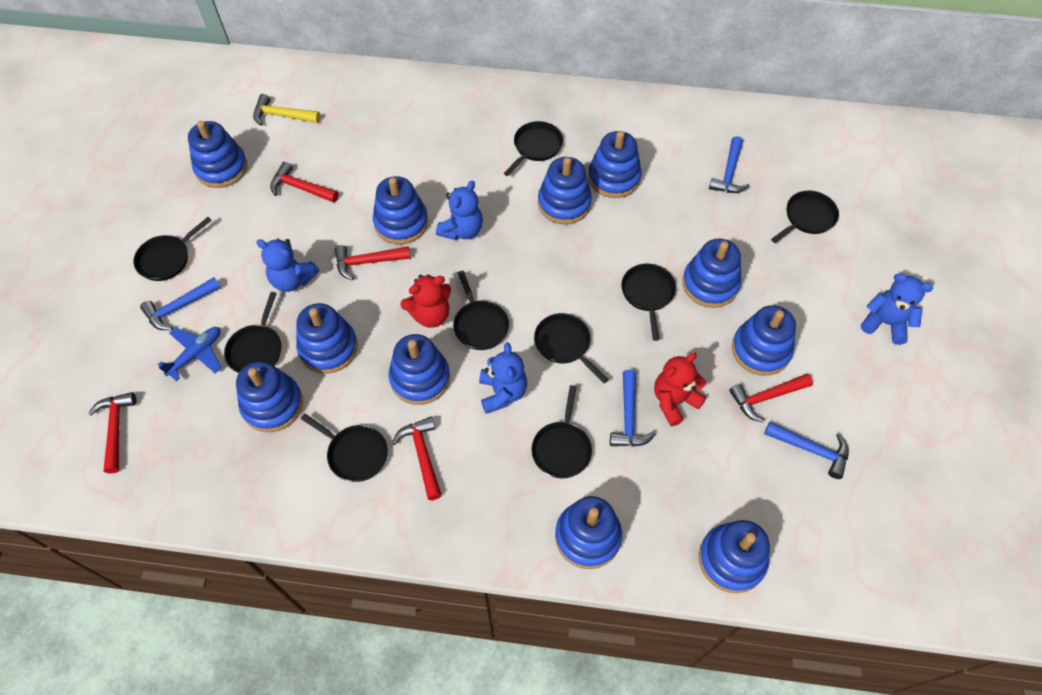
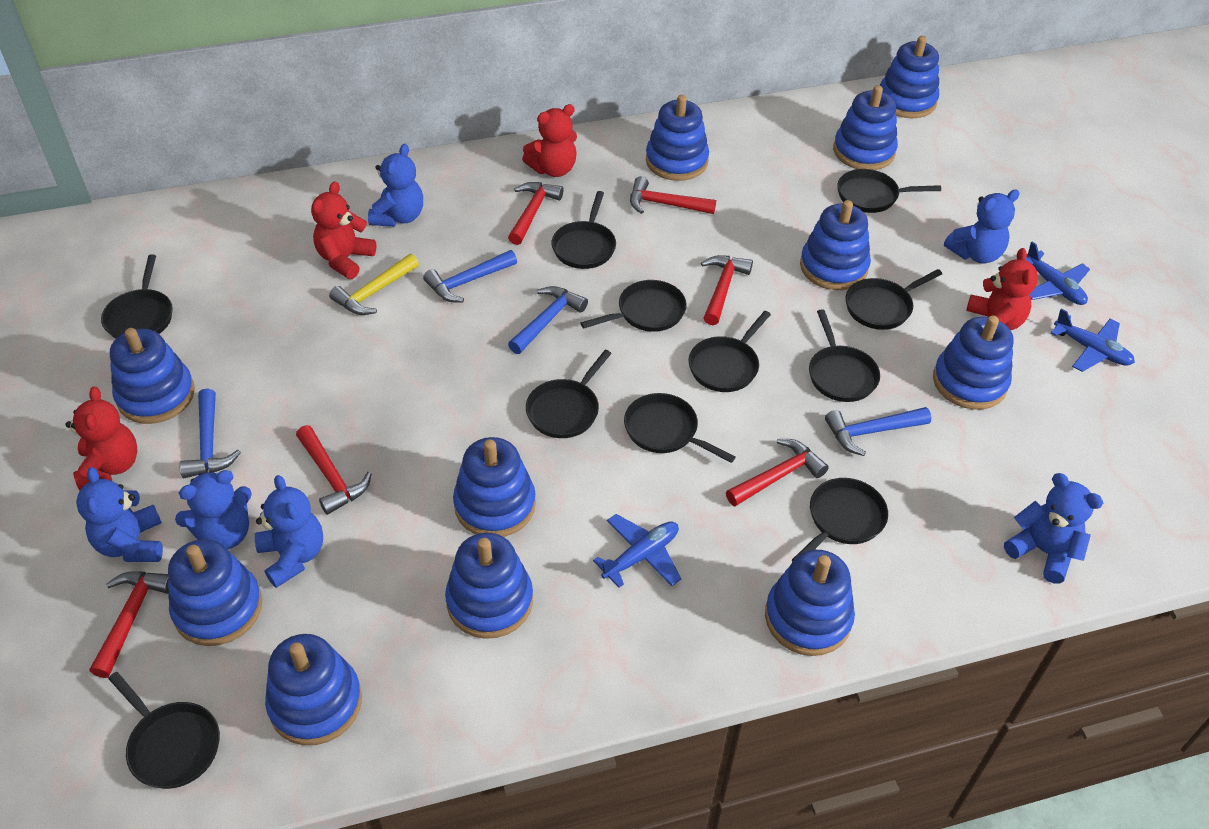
black pan: [133,217,212,281] [224,292,282,373] [300,413,388,482] [453,271,509,350] [504,121,563,176] [532,385,592,479] [534,313,609,383] [622,264,676,341] [771,190,839,243] = 9 -> [101,254,173,339] [108,672,220,789] [526,350,612,438] [552,191,616,269] [581,280,687,332] [624,393,736,463] [689,311,771,392] [792,478,888,562] [809,309,880,402] [837,169,941,213] [846,269,942,330] = 11
blue plane: [158,327,222,381] = 1 -> [593,514,681,588] [1026,241,1090,305] [1051,308,1135,372] = 3
blue teddy bear: [256,239,319,292] [436,181,483,240] [479,342,527,414] [861,273,933,345] = 4 -> [76,467,163,562] [175,470,252,549] [255,475,323,588] [368,144,423,227] [944,189,1020,264] [1004,473,1103,584] = 6
red hammer: [88,392,136,473] [270,162,338,203] [335,245,410,281] [392,417,442,500] [729,374,813,423] = 5 -> [90,572,169,678] [296,425,372,515] [508,182,564,245] [630,176,716,214] [701,255,753,325] [726,439,829,506] = 6
red teddy bear: [400,274,451,328] [654,352,706,426] = 2 -> [66,387,137,490] [311,182,376,279] [522,104,577,177] [966,248,1038,330] = 4

